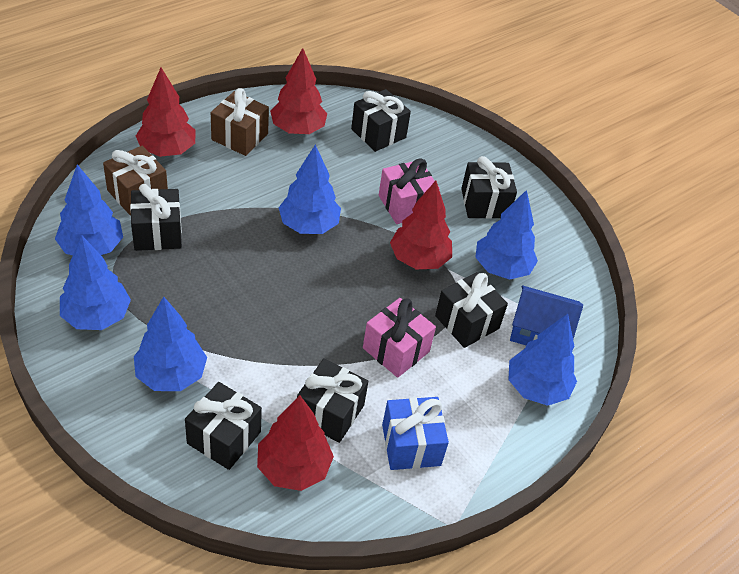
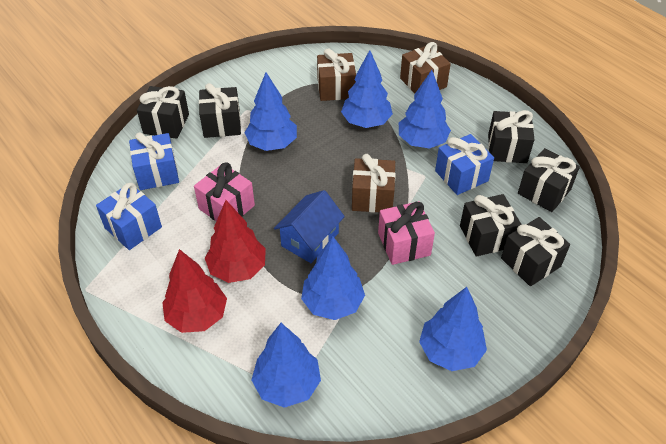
blue gift: [382,397,449,470] = 1 -> [96,183,162,250] [129,132,179,190] [435,134,494,195] = 3
brown gift: [103,146,168,215] [211,88,269,156] = 2 -> [317,48,356,101] [352,154,396,212] [400,42,451,94] = 3
red tree: [136,68,196,157] [257,395,334,491] [270,48,327,134] [390,181,452,269] = 4 -> [162,249,227,333] [205,200,266,283] = 2

